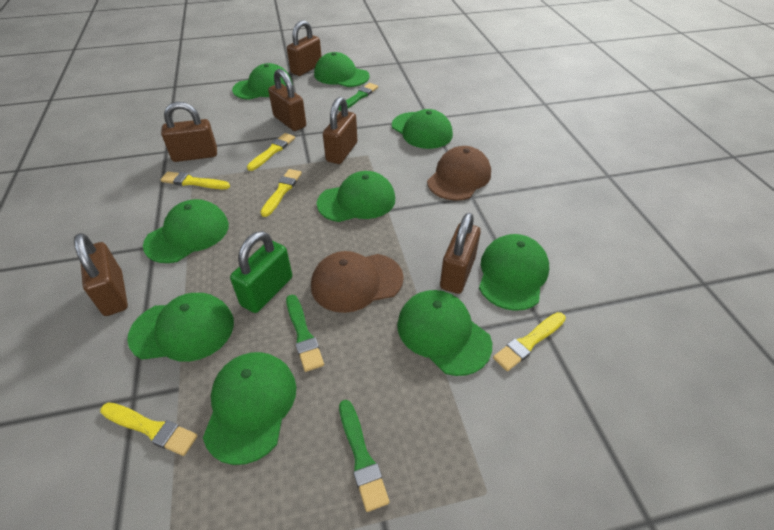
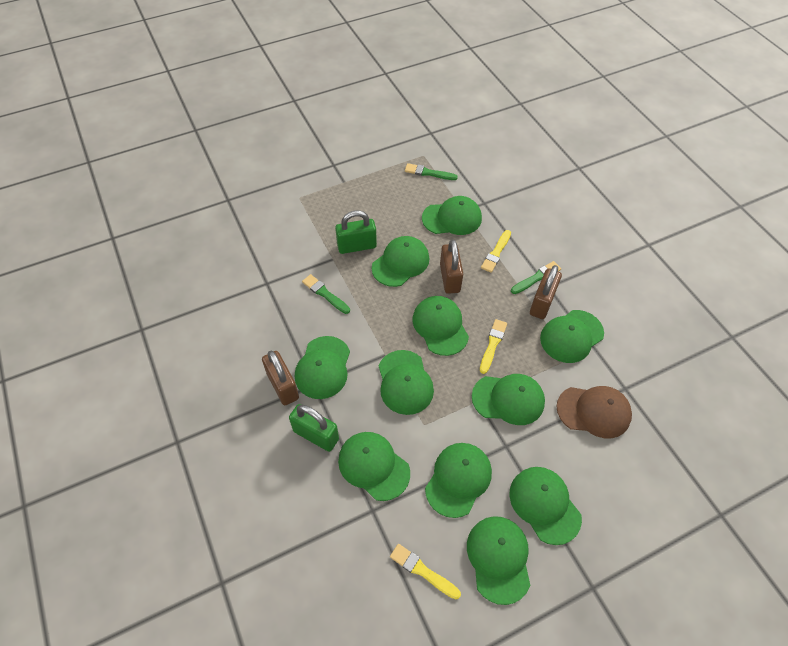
brown cap: [311,251,404,313] [427,146,491,201] = 2 -> [556,386,632,438] = 1
brown padlock: [74,233,128,316] [161,102,217,162] [268,69,306,131] [287,20,322,76] [323,97,357,164] [440,213,481,294] = 6 -> [262,351,299,405] [440,239,463,294] [530,265,562,319] = 3
green cap: [127,293,234,362] [143,199,229,263] [203,352,296,465] [232,63,293,100] [314,52,370,87] [317,171,395,222] [392,109,453,149] [397,290,492,376] [479,234,549,311] = 9 -> [295,336,350,399] [338,432,410,501] [372,236,429,287] [379,350,434,415] [413,296,469,356] [422,196,482,235] [425,443,492,518] [467,516,530,605] [472,374,545,425] [509,467,582,545] [540,310,604,363] = 11
green padlock: [230,231,292,313] = 1 -> [289,404,339,452] [335,210,377,254] = 2
yellow brush: [100,402,198,456] [160,172,230,189] [247,133,295,171] [260,169,302,217] [493,312,566,371] = 5 -> [390,544,461,599] [480,319,507,374] [481,230,511,273] = 3

